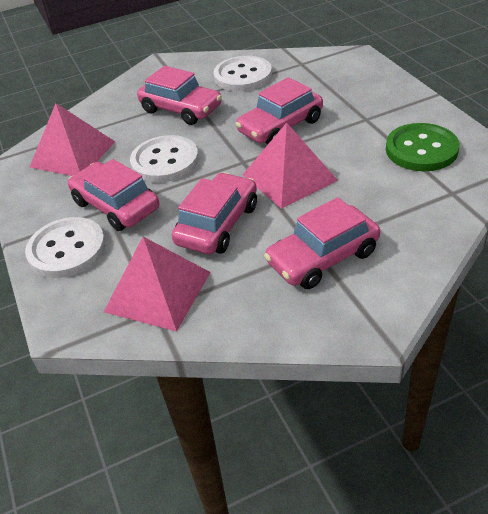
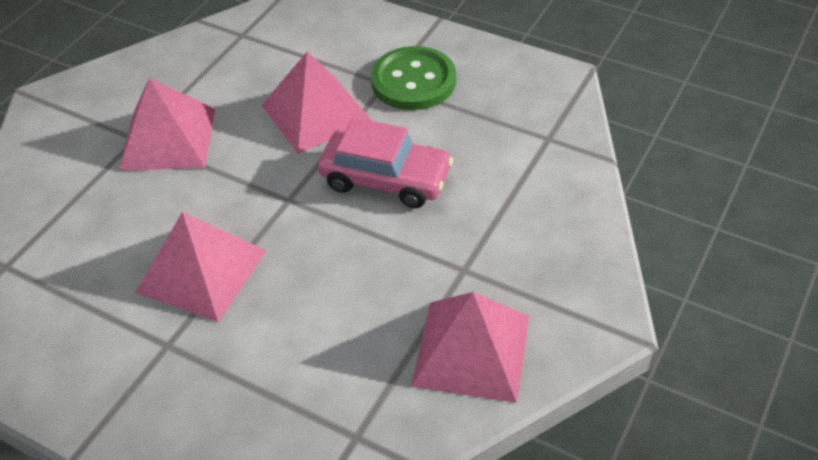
pink car: [68,159,159,231] [137,66,222,125] [171,172,257,254] [235,77,323,145] [264,197,380,289] = 5 -> [318,118,453,208] = 1
pink pyramid: [30,103,115,176] [104,237,211,331] [243,123,338,209] = 3 -> [119,78,215,171] [135,212,266,322] [261,52,372,154] [411,292,529,403] = 4
white button: [25,217,106,278] [130,135,199,183] [213,56,272,91] = 3 -> none = 0

